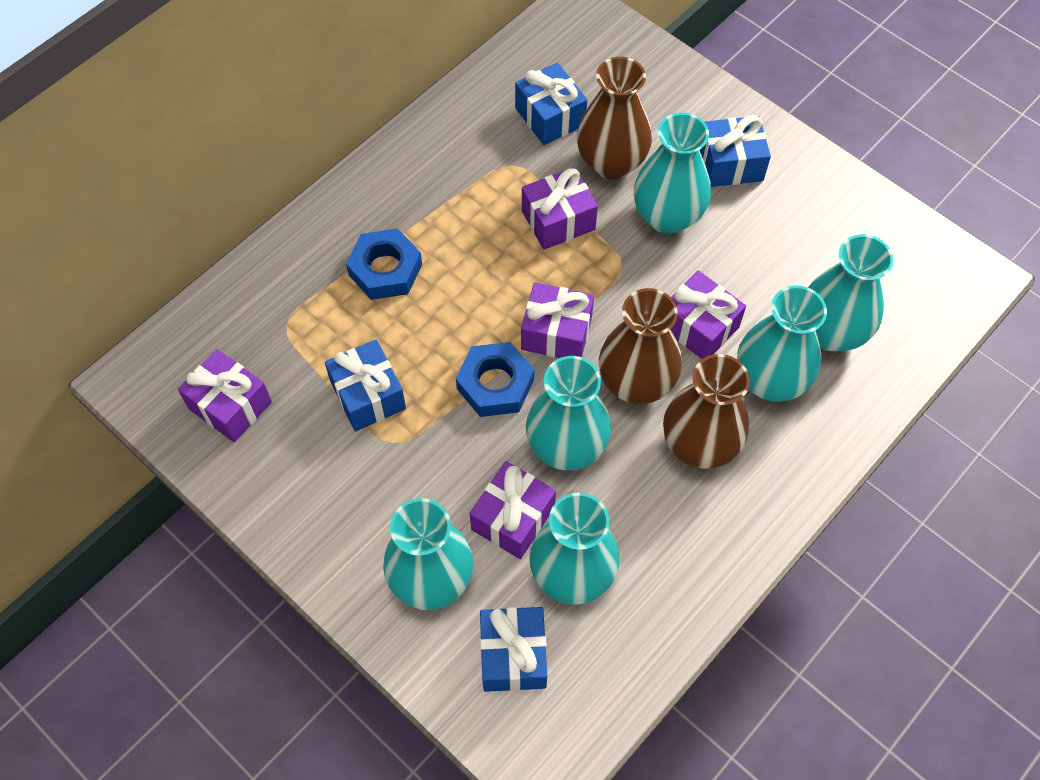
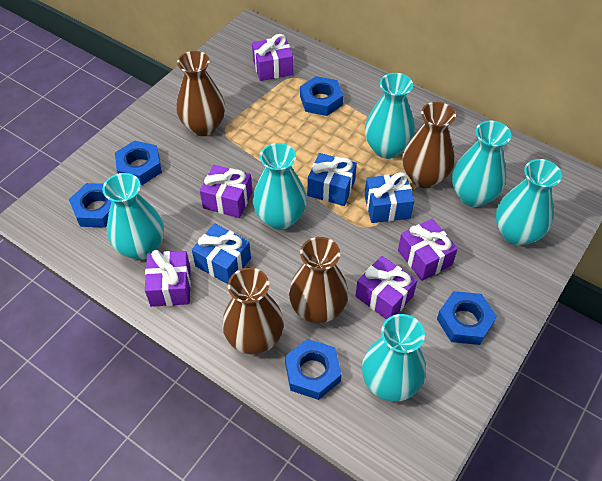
blue gift: [325,340,406,431] [480,607,547,692] [515,62,587,145] [700,115,771,187] = 4 -> [192,223,251,284] [307,153,357,206] [364,172,414,223] = 3
blue nut: [346,229,422,300] [456,342,534,417] = 2 -> [69,183,112,228] [115,140,162,185] [285,339,342,400] [300,76,343,116] [437,291,497,345] = 5
brown vase: [577,57,652,179] [599,288,682,404] [663,354,750,469] = 3 -> [176,51,225,136] [222,268,284,355] [289,237,348,323] [402,102,456,188] = 4

